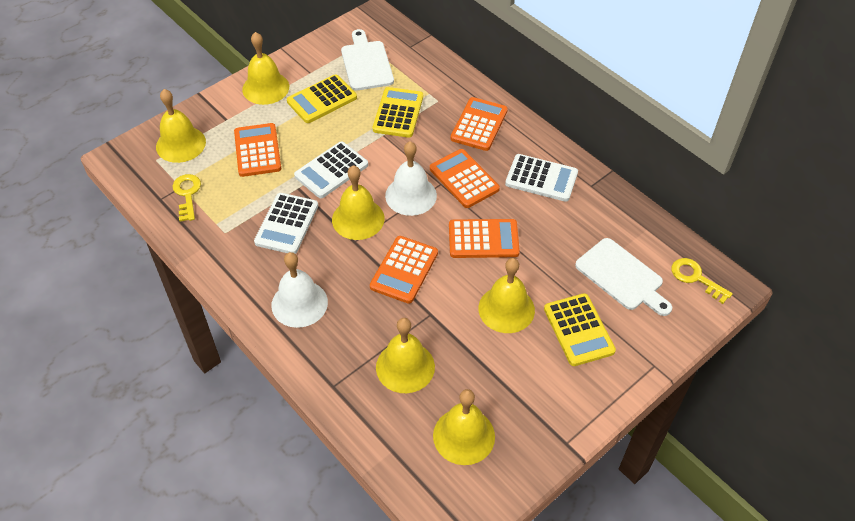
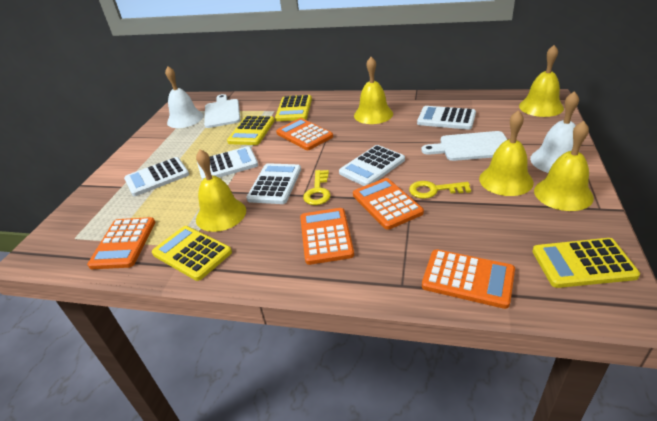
white calculator: [254,193,318,254] [294,141,368,198] [505,154,578,202] = 3 -> [124,157,189,196] [197,146,258,180] [246,163,301,204] [339,145,405,186] [417,106,476,130] = 5
yellow bell: [156,89,206,163] [242,32,289,105] [332,165,385,240] [376,318,435,393] [433,389,495,465] [478,258,535,333] = 6 -> [196,149,246,232] [354,57,393,124] [479,110,534,196] [519,45,564,117] [534,121,594,211] = 5
yellow calculator: [287,74,357,123] [373,87,423,138] [544,293,616,366] = 3 -> [152,226,232,281] [227,116,275,145] [275,95,312,121] [532,238,640,288] = 4

